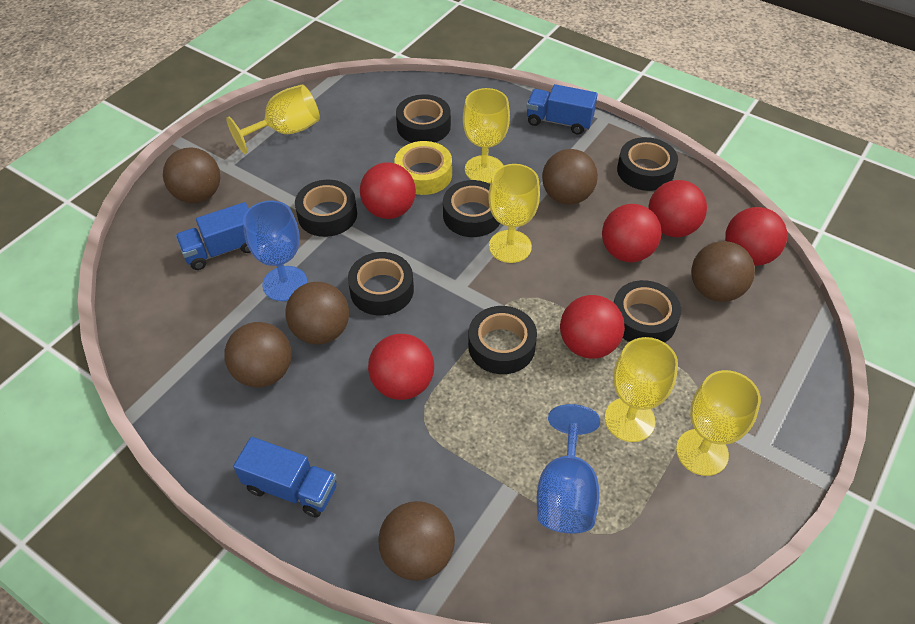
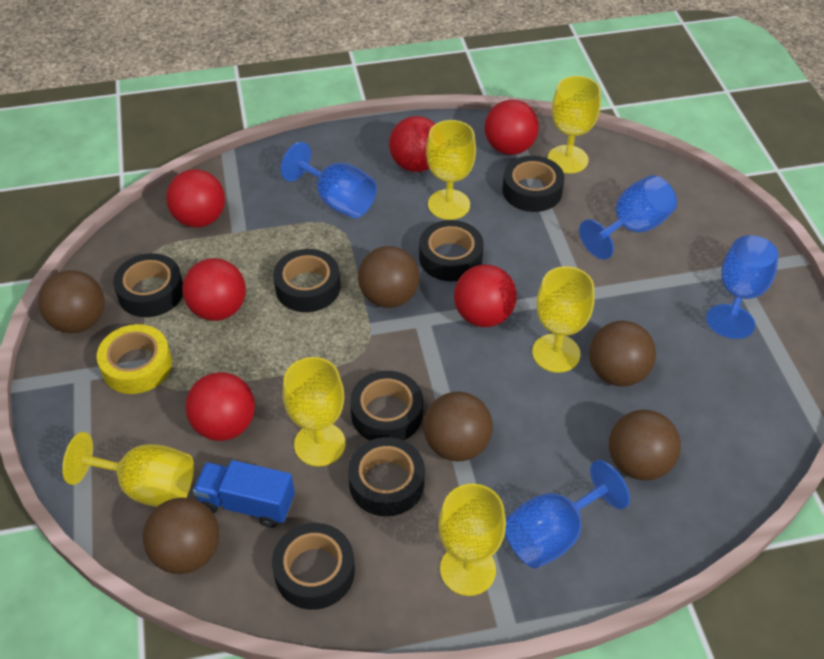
blue goblet: [243,200,307,301] [537,404,600,534] = 2 -> [281,142,377,218] [505,460,630,568] [579,175,677,259] [706,235,779,339] = 4
blue truck: [175,202,250,270] [233,437,337,518] [526,84,598,135] = 3 -> [193,460,295,528] = 1
yellow goblet: [226,84,320,154] [463,88,510,183] [488,164,540,263] [605,337,678,442] [676,370,761,476] = 5 -> [62,432,194,507] [283,357,346,466] [426,120,476,220] [438,484,506,596] [532,266,595,373] [548,76,601,173] = 6

